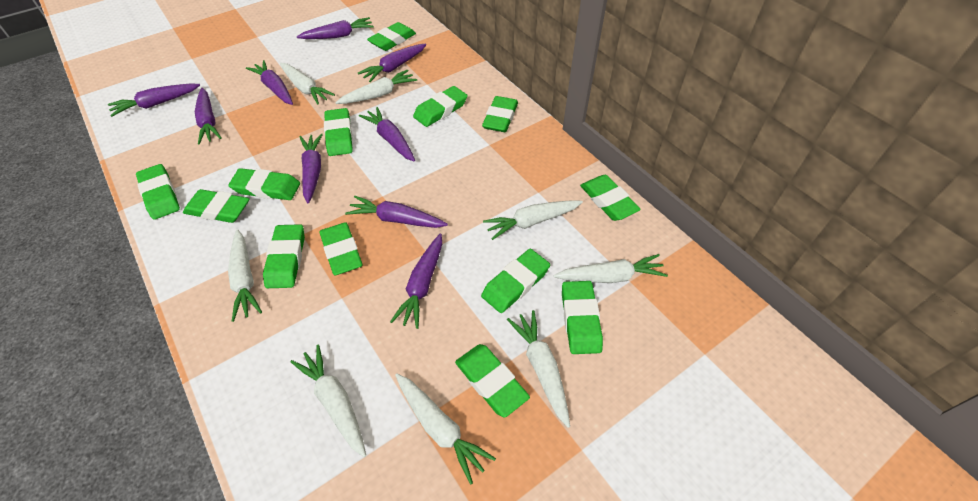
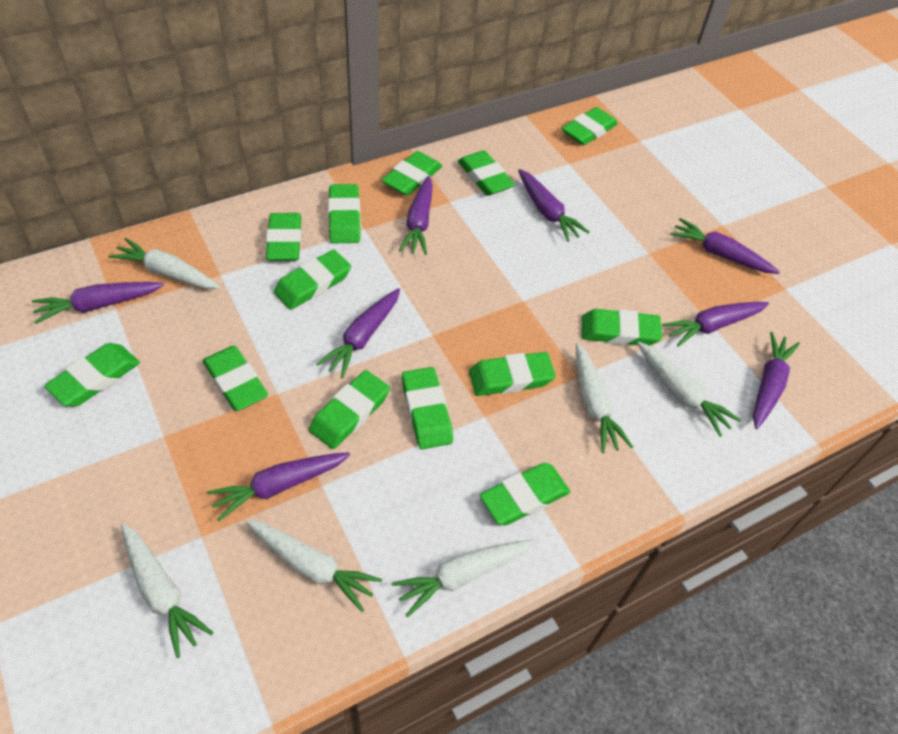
purple carrot: [108,84,200,117] [195,88,222,144] [246,60,293,105] [297,17,374,39] [300,133,323,203] [345,196,448,228] [358,44,426,82] [359,107,415,162] [390,234,442,329] = 9 -> [32,282,164,324] [207,452,350,522] [317,288,400,378] [399,176,433,255] [518,169,590,242] [662,302,769,347] [670,218,780,274] [753,332,800,429] = 8
white carrot: [228,229,262,322] [280,63,335,105] [290,344,366,457] [335,70,417,104] [395,373,496,485] [483,200,583,240] [507,310,570,428] [553,254,668,283] = 8 -> [108,238,220,289] [121,523,213,658] [246,520,382,612] [392,540,535,617] [576,343,633,453] [637,341,741,437] = 6

